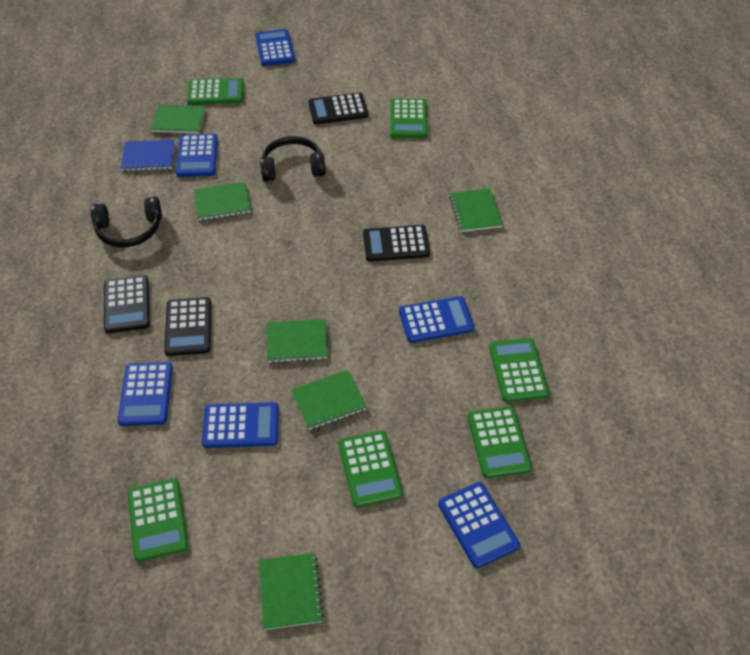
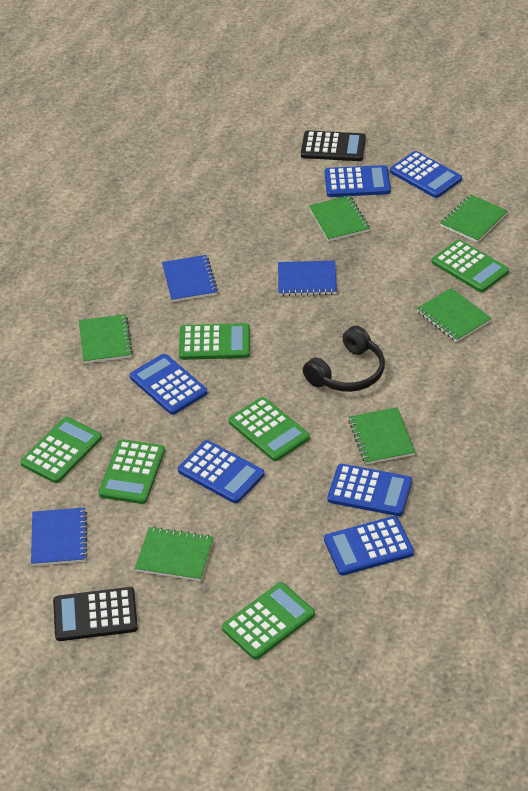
black calculator: [104,275,150,333] [164,297,211,356] [308,93,368,124] [363,225,430,261] = 4 -> [53,587,138,641] [301,131,366,161] = 2
black headphones: [91,196,162,247] [260,136,326,182] = 2 -> [303,326,385,392] = 1
blue notebook: [121,140,175,171] = 1 -> [31,507,87,566] [162,255,218,302] [278,261,337,296] = 3

